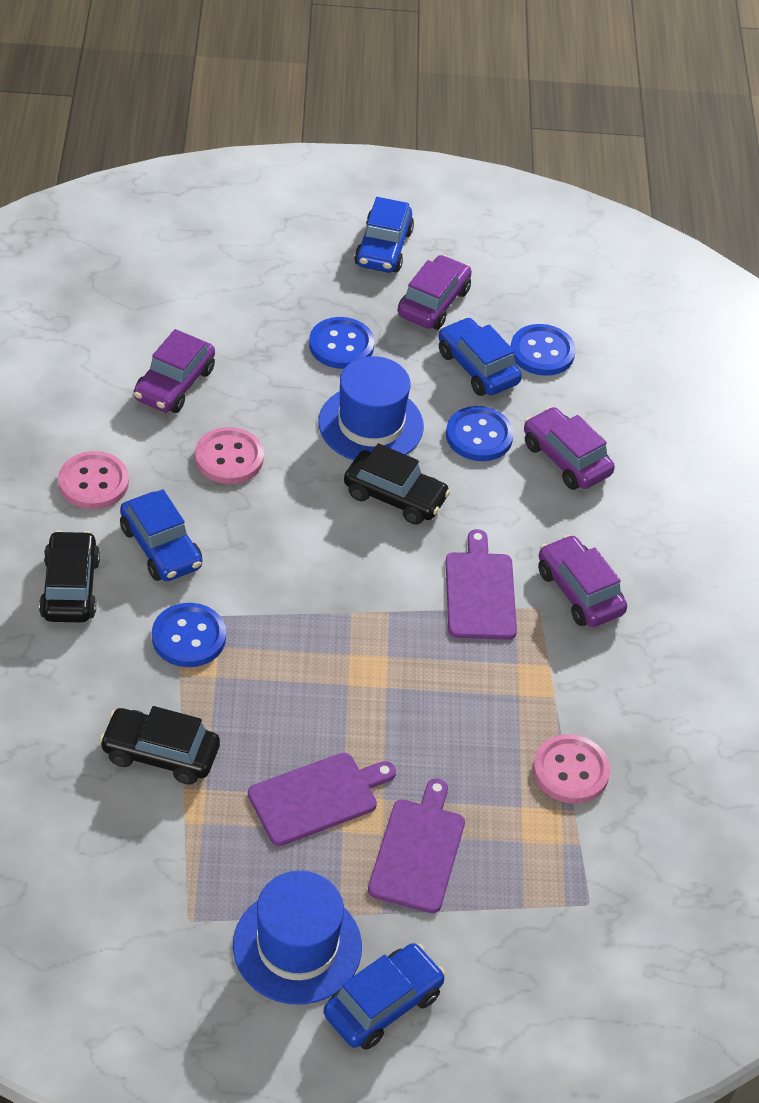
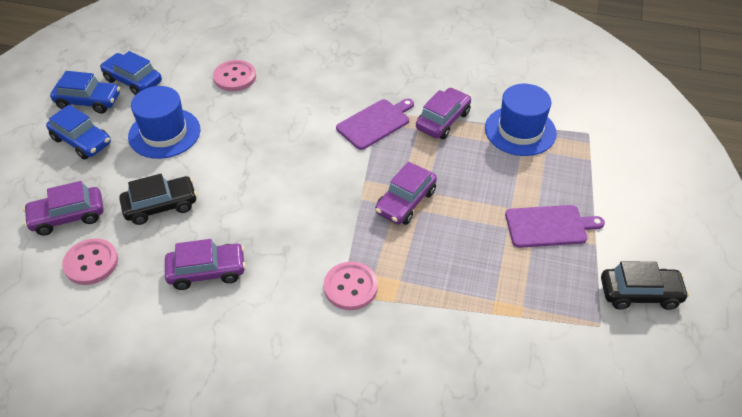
black car: [39,530,100,622] [99,706,220,785] [344,443,451,525] = 3 -> [119,174,197,225] [601,262,689,310] = 2
blue button: [152,603,226,667] [309,317,374,369] [446,406,514,461] [511,324,575,376] = 4 -> none = 0
blue car: [120,489,202,581] [324,943,446,1050] [354,197,414,273] [438,317,522,396] = 4 -> [46,105,111,159] [50,71,120,114] [100,51,162,95] = 3
purple cutting board: [248,753,396,846] [368,778,465,913] [445,529,517,640] = 3 -> [336,99,414,150] [505,205,605,248] = 2

